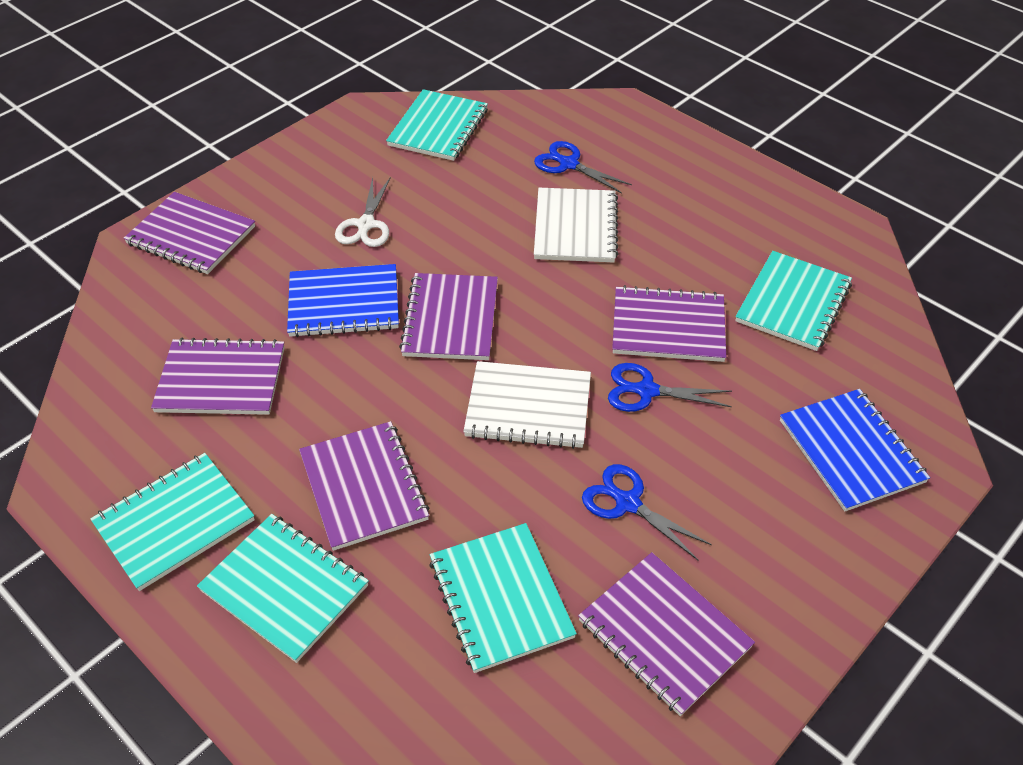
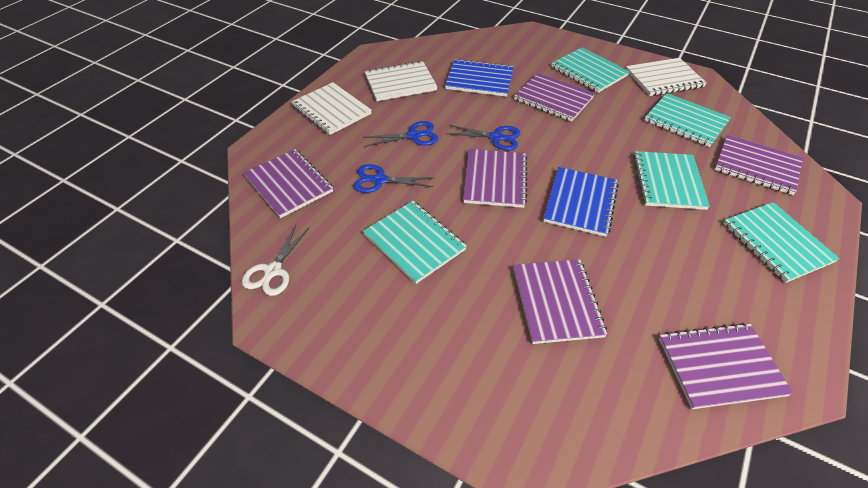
white notebook: [463,361,591,449] [534,188,618,262] = 2 -> [291,82,372,135] [365,61,437,101] [626,58,707,96] = 3

